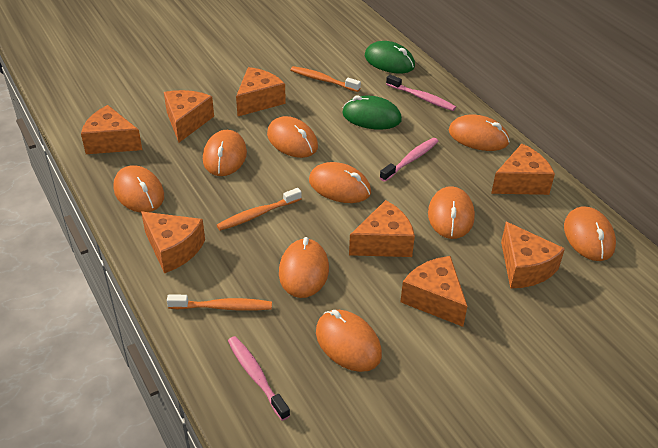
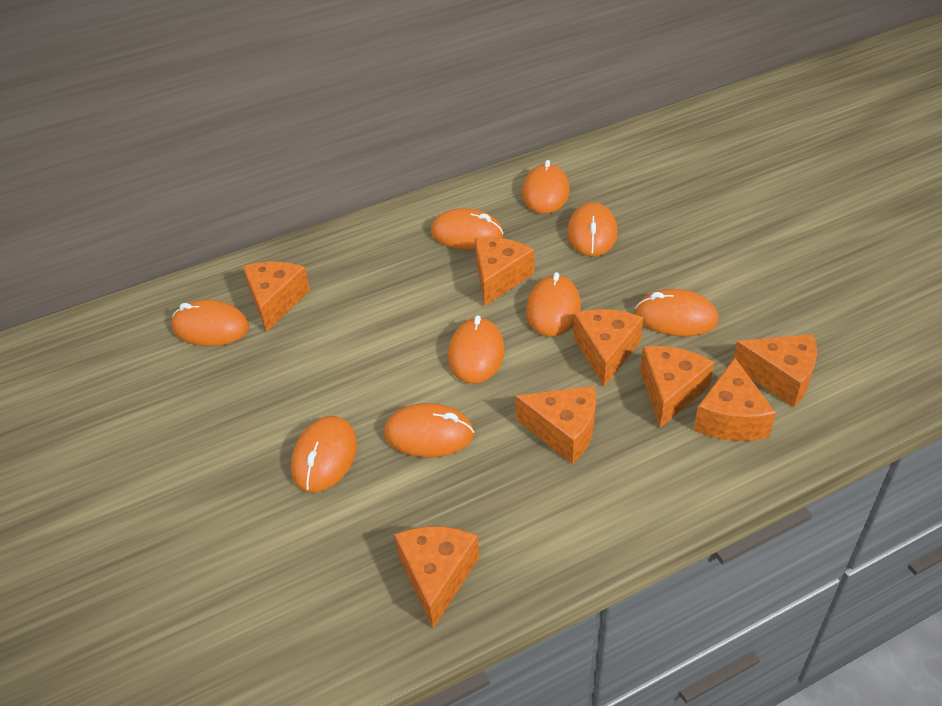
green mouse: [342,95,402,130] [365,41,415,74] = 2 -> none = 0
orange toothbrush: [167,294,272,311] [217,188,302,231] [290,66,361,92] = 3 -> none = 0
pink toothbrush: [228,336,290,421] [380,138,439,182] [386,74,456,111] = 3 -> none = 0

